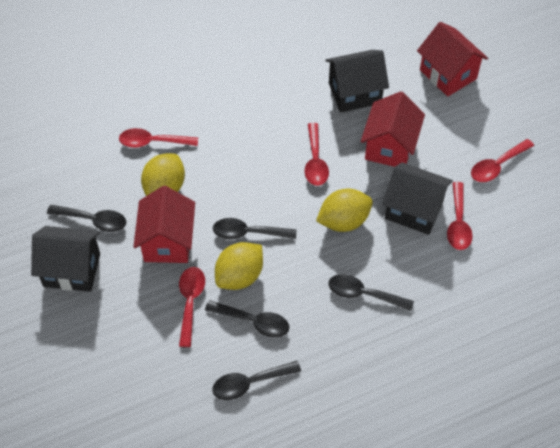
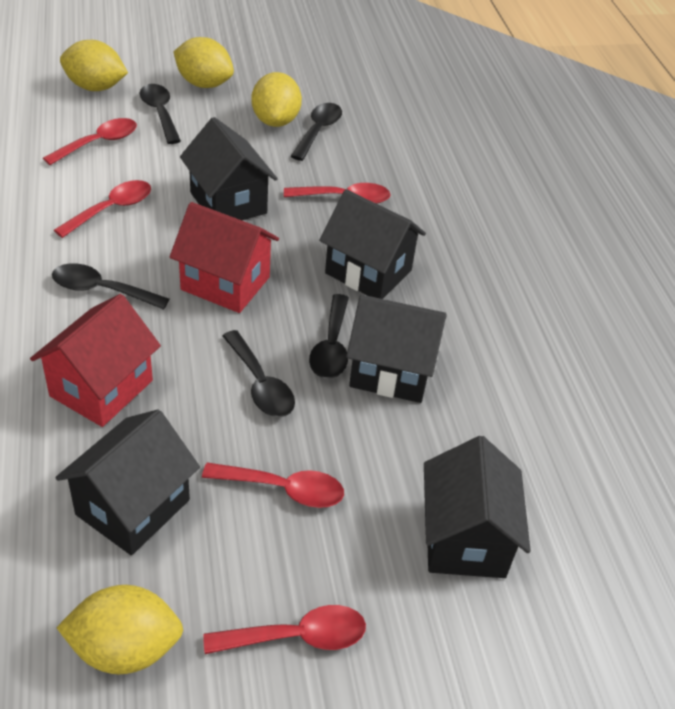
black house: [31,226,100,292] [325,50,389,113] [382,162,453,235] = 3 -> [55,409,200,555] [180,117,278,220] [319,189,426,299] [346,295,447,403] [424,436,531,578] = 5
red house: [133,186,195,263] [361,91,425,167] [417,22,488,97] = 3 -> [30,294,161,427] [170,202,279,313] = 2
yellow lemon: [141,153,185,196] [215,242,263,290] [316,189,373,232] = 3 -> [56,585,183,674] [60,40,128,91] [174,37,234,88] [251,72,302,127] = 4

